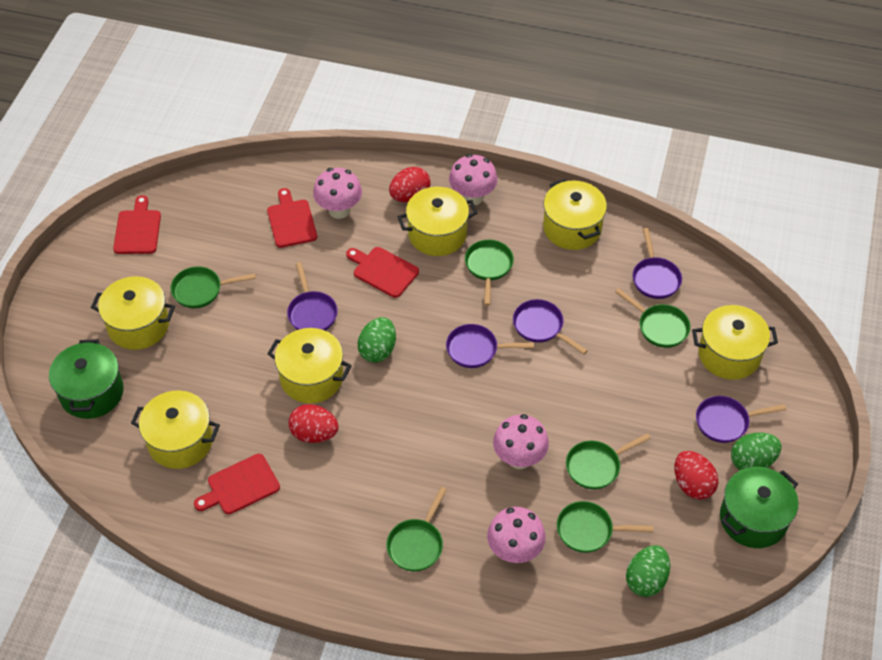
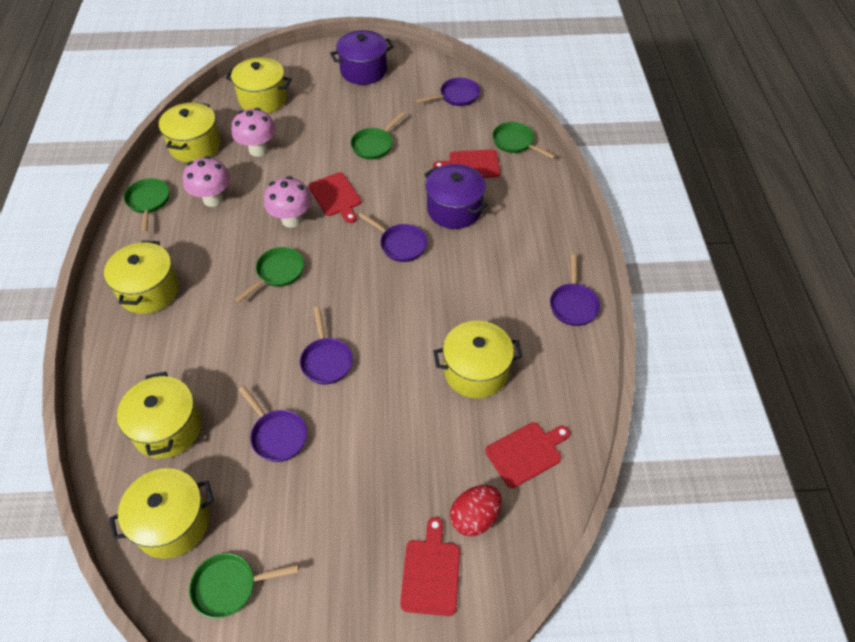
green egg: [357,317,396,363] [626,545,670,597] [731,433,781,470] = 3 -> none = 0
green pan: [171,266,256,308] [386,487,447,572] [465,240,514,306] [557,501,653,553] [566,433,651,490] [615,288,691,348] = 6 -> [124,178,169,233] [189,553,299,618] [235,247,304,302] [351,112,405,159] [492,122,556,159] = 5
green pot: [49,339,124,419] [720,467,798,548] = 2 -> none = 0
pink mushroom: [313,168,362,219] [449,154,498,205] [487,507,546,563] [493,414,549,469] = 4 -> [183,156,230,207] [232,108,276,157] [264,176,312,228] = 3
purple pot: none = 0 -> [330,30,394,85] [424,164,487,229] = 2
red egg: [288,404,339,443] [389,167,431,202] [674,451,719,500] = 3 -> [450,485,502,536] = 1

